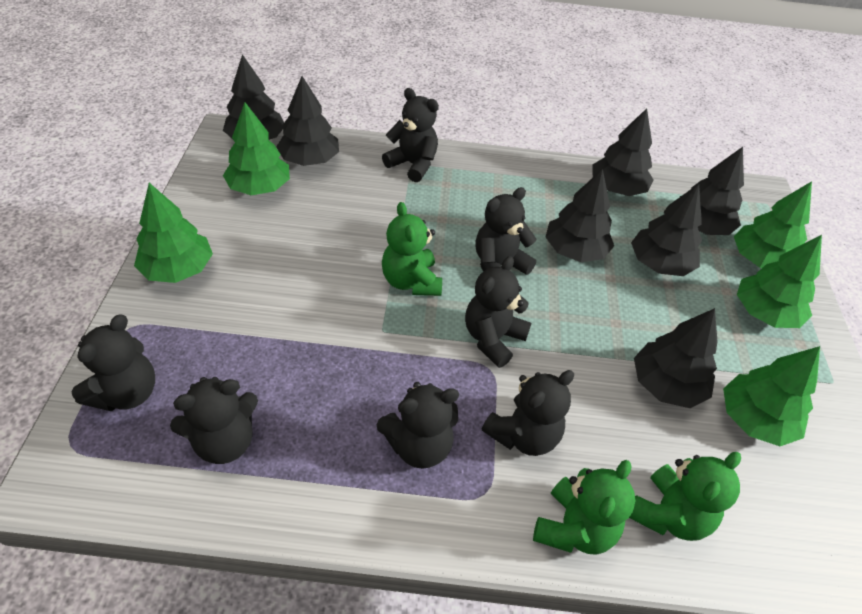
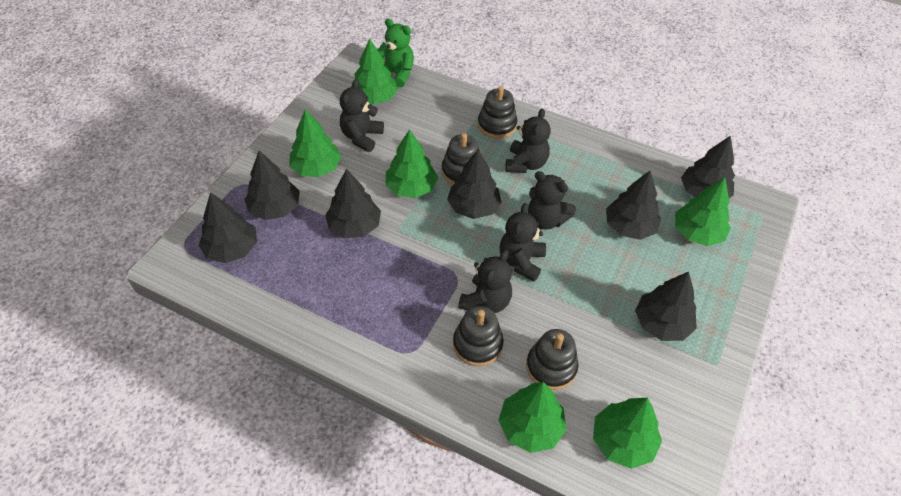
black stacking toy: none = 0 -> [442,133,480,185] [453,306,504,366] [478,86,517,139] [526,329,579,390] = 4
black teddy bear: [72,314,155,411] [170,377,258,464] [377,382,459,469] [382,88,439,182] [465,256,531,368] [475,187,537,275] [482,370,574,456] = 7 -> [340,79,384,152] [458,250,512,313] [500,203,546,281] [506,109,551,173] [528,171,576,229] = 5
green teddy bear: [382,202,442,296] [533,460,636,555] [629,452,741,541] = 3 -> [378,19,414,88] = 1
green tree: [134,183,213,283] [223,102,290,195] [723,346,820,446] [734,181,812,268] [737,235,822,328] = 5 -> [289,109,342,177] [351,39,398,104] [386,129,438,198] [498,382,567,453] [593,398,662,469] [675,177,731,246] = 6

